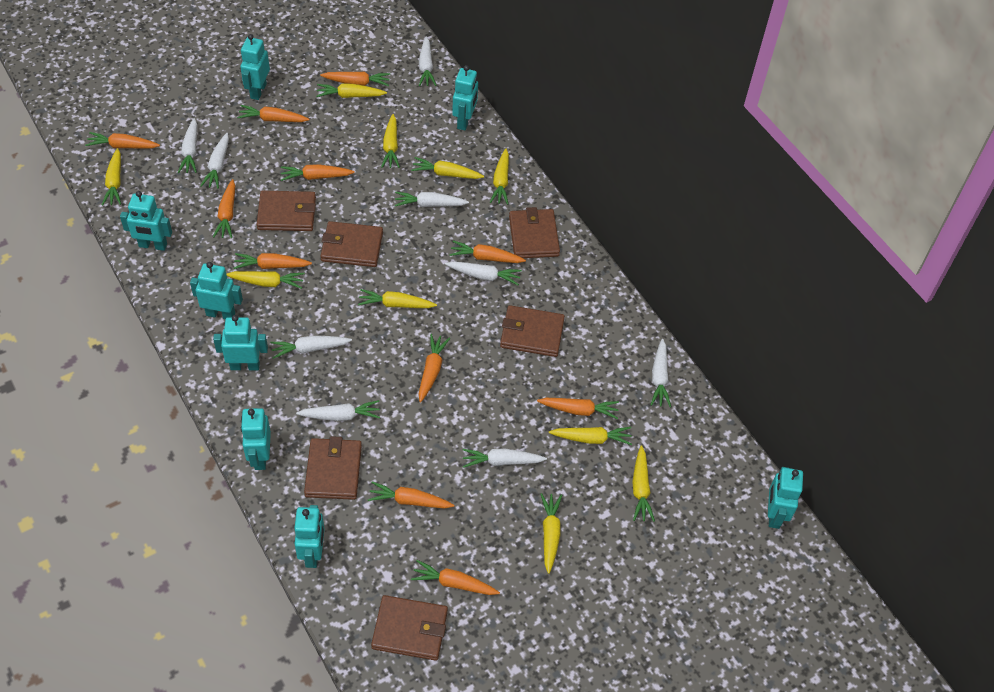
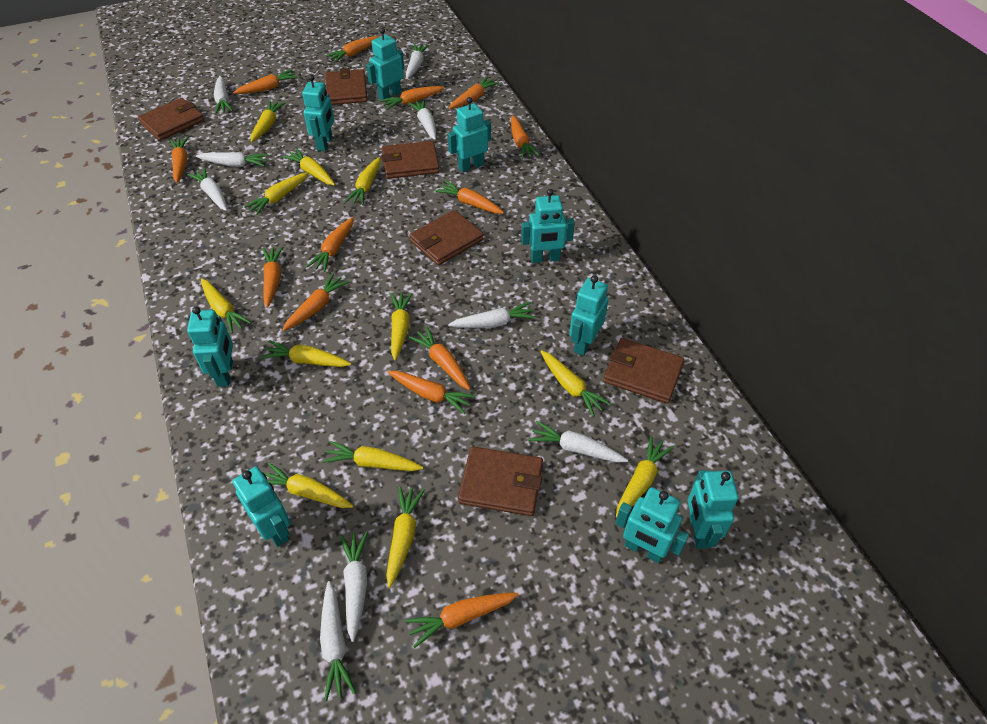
orange carrot: [85,132,160,149] [213,179,235,238] [234,253,312,269] [237,105,309,122] [281,164,355,181] [320,72,390,86] [368,481,454,509] [411,560,500,595] [419,334,450,402] [449,241,526,263] [537,398,619,419] = 11 -> [170,137,189,183] [233,69,298,94] [263,246,283,308] [282,273,349,331] [306,217,354,272] [326,36,380,63] [380,86,444,110] [388,371,475,414] [405,593,519,648] [409,327,470,390] [435,181,504,214] [449,77,500,109] [511,115,539,159] = 13
turquoise robot: [120,191,172,251] [190,262,243,319] [213,315,268,370] [240,34,270,100] [241,408,271,470] [294,505,325,568] [452,65,478,131] [768,467,803,529] = 8 -> [187,306,233,387] [233,467,291,547] [302,75,334,151] [366,28,404,100] [448,97,491,173] [521,189,575,263] [569,275,609,356] [615,487,689,563] [688,470,738,549] = 9
yellow carrot: [102,148,121,206] [226,271,305,289] [316,84,387,98] [358,289,437,308] [381,114,400,168] [411,157,484,179] [490,148,509,205] [541,493,562,574] [549,427,632,445] [632,445,655,522] = 10 -> [201,279,251,334] [244,172,309,215] [251,101,286,142] [261,340,351,367] [263,463,353,508] [282,148,335,185] [322,441,423,471] [345,157,381,205] [386,486,425,588] [391,293,413,360] [540,350,611,417] [616,436,674,518] = 12

